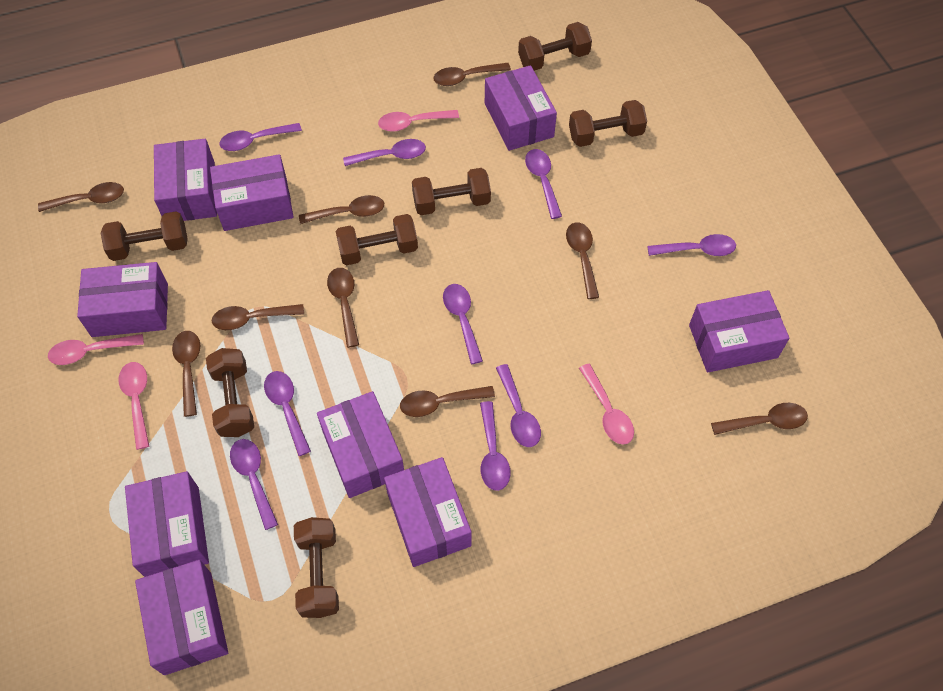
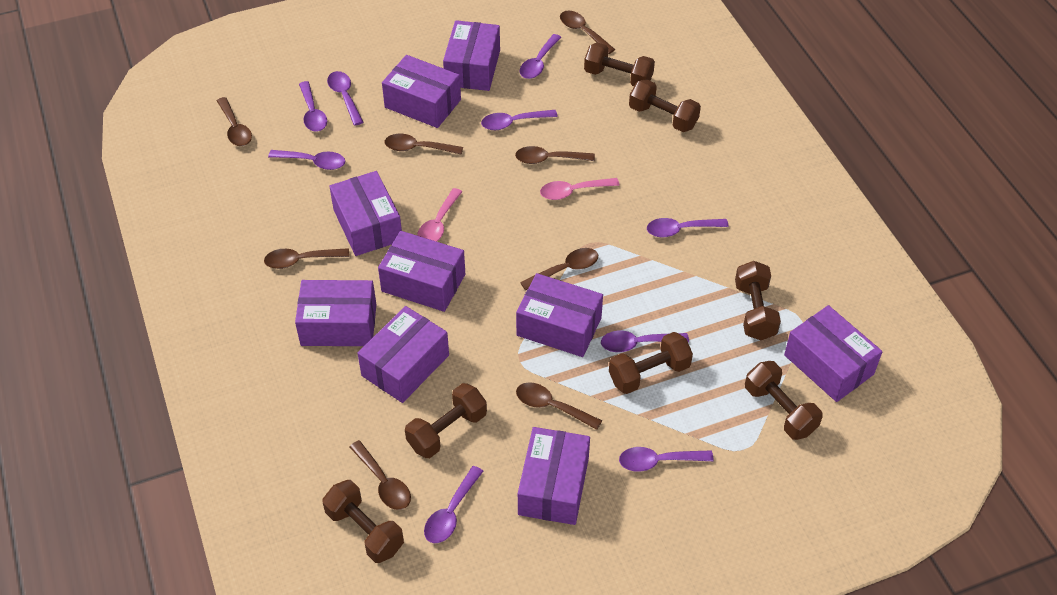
brown spoon: [38,182,124,212] [172,331,200,417] [212,304,304,330] [299,195,384,224] [327,268,359,348] [400,386,495,417] [433,63,511,86] [566,222,599,299] [711,403,808,435] = 9 -> [217,97,252,146] [264,248,350,269] [349,440,411,510] [385,134,463,155] [515,146,595,164] [516,382,602,430] [520,248,598,290] [560,11,615,54] = 8
pink spoon: [48,334,144,365] [119,362,149,450] [378,110,459,132] [579,364,634,444] = 4 -> [417,188,462,242] [540,178,620,200] = 2

